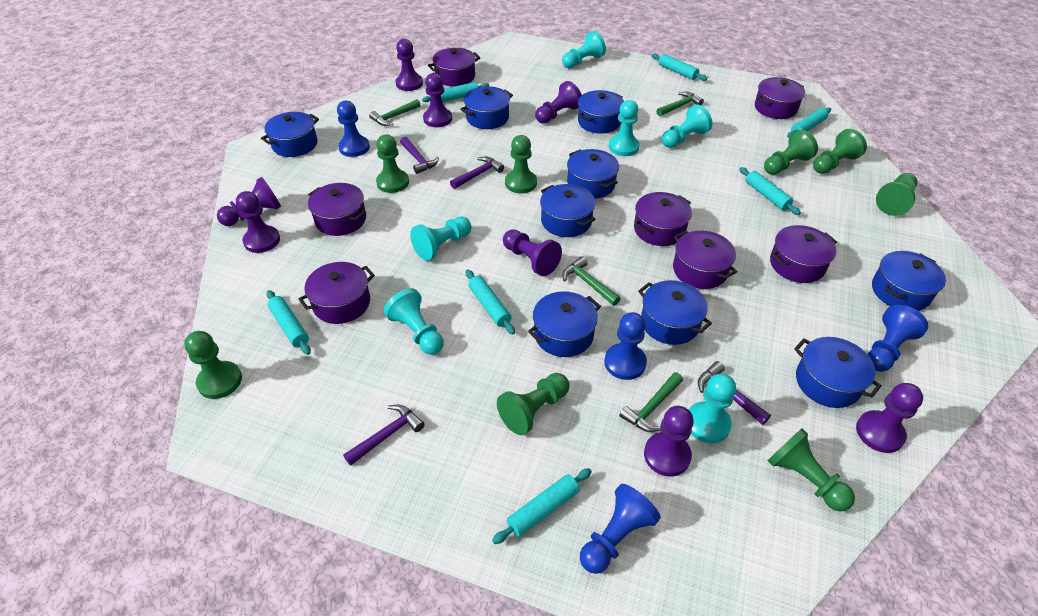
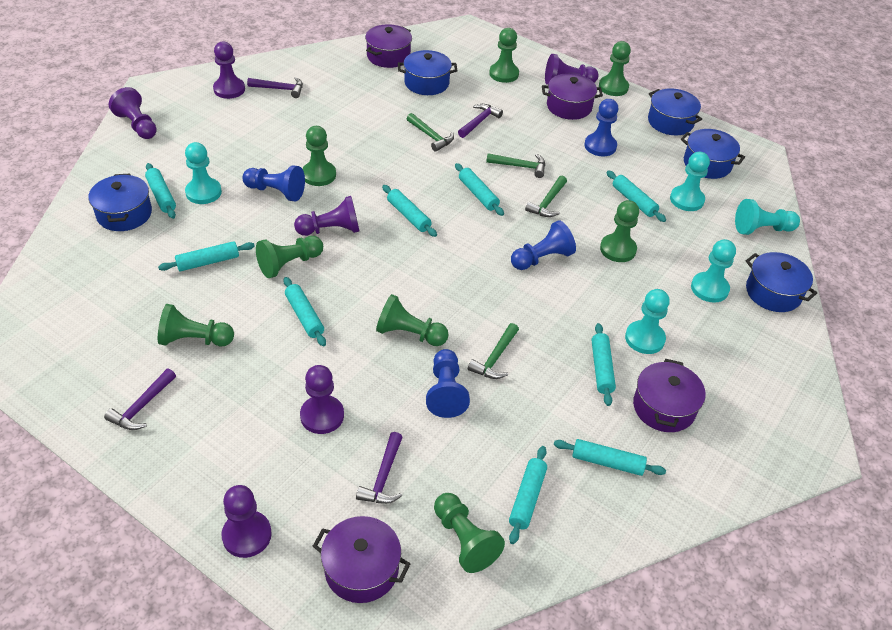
blue pot: [261,112,319,157] [460,86,513,129] [528,291,601,357] [540,184,596,237] [567,149,619,199] [578,90,624,134] [638,280,712,345] [794,337,882,408] [872,251,946,311] = 9 -> [89,174,152,231] [398,50,457,95] [648,88,702,135] [681,129,745,179] [746,252,817,312] = 5
purple pawn: [217,177,281,226] [236,191,280,253] [395,39,423,91] [423,73,452,127] [503,229,562,276] [535,81,582,124] [644,406,694,477] [856,383,923,453] = 8 -> [109,87,157,139] [213,42,245,99] [221,485,272,558] [294,196,360,236] [300,365,344,434] [545,54,598,85] = 6
purple pot: [298,262,375,324] [308,183,366,236] [428,48,480,87] [634,192,692,246] [673,230,737,289] [755,77,805,119] [770,225,837,283] = 7 -> [313,516,410,603] [365,24,412,68] [542,73,603,120] [633,359,706,432] = 4
turquoise pawn: [384,288,444,355] [410,217,471,261] [562,31,606,68] [609,100,640,156] [662,104,712,148] [688,374,736,443] = 6 -> [185,142,222,204] [625,289,670,354] [670,152,710,211] [691,239,736,303] [735,199,800,235] = 5
turquoise rolling pin: [266,290,311,355] [422,82,489,102] [466,269,515,335] [492,468,592,544] [651,54,707,81] [739,167,801,215] [787,107,831,138] = 7 -> [145,163,176,219] [158,241,255,271] [283,277,326,346] [382,185,437,237] [455,163,504,216] [509,446,547,544] [554,439,666,476] [591,323,616,406] [606,170,666,222] = 9

